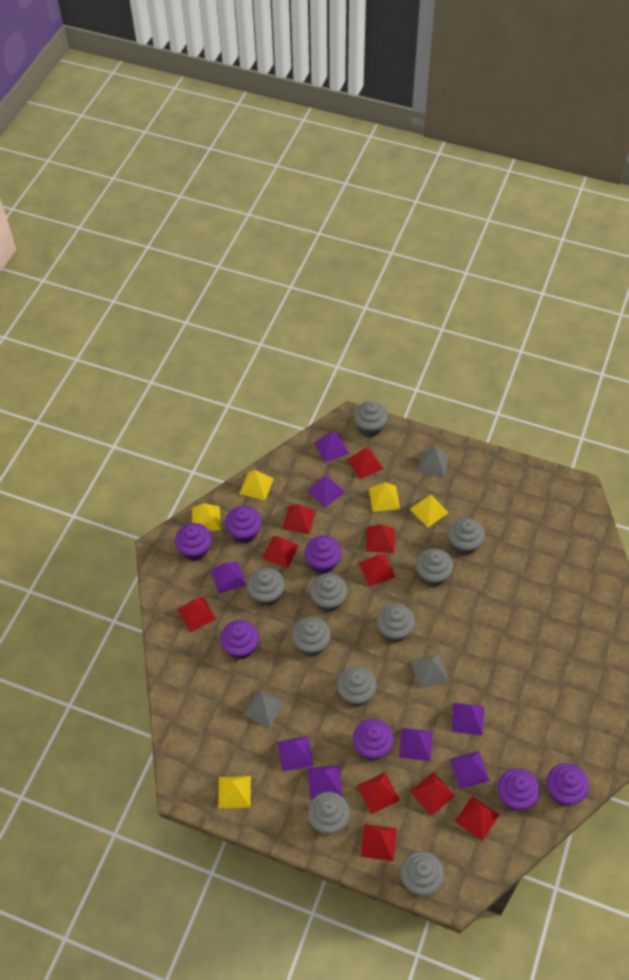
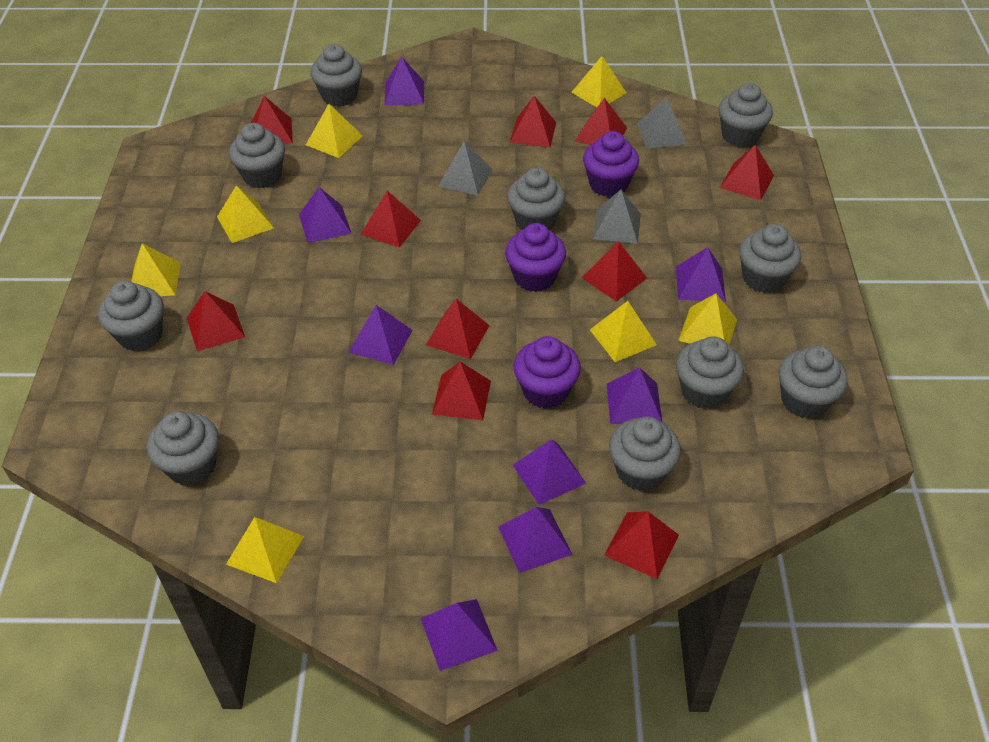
purple cupcake: [175,523,212,561] [220,620,259,660] [225,506,262,543] [305,536,342,574] [353,719,394,760] [498,768,540,810] [547,763,589,805] = 7 -> [505,223,566,292] [514,336,581,409] [583,131,639,197] = 3
yellow pyramid: [192,503,221,531] [218,776,251,808] [239,470,274,501] [369,482,400,512] [410,494,449,527] = 5 -> [131,243,181,296] [217,185,274,243] [226,517,304,583] [306,104,363,158] [571,56,626,107] [590,301,657,362] [678,293,737,345] = 7

